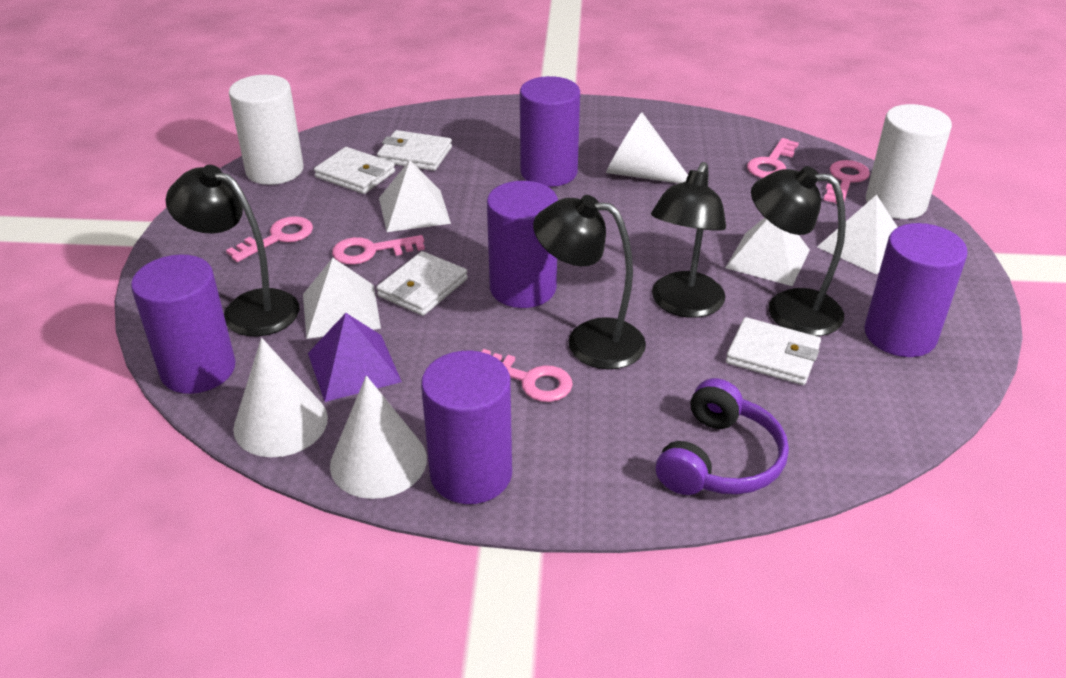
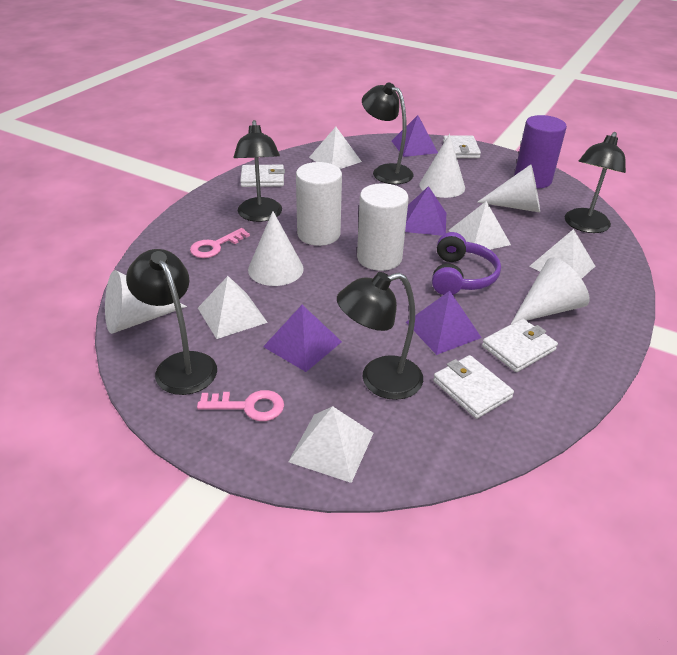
black lamp: [166,165,299,336] [533,195,646,369] [651,162,726,318] [751,166,846,336] = 4 -> [126,249,217,395] [234,120,282,222] [337,272,423,400] [362,82,414,184] [565,132,626,233] = 5
pink key: [226,216,313,262] [332,235,425,265] [482,349,573,402] [747,138,799,178] [824,160,870,204] = 5 -> [190,228,250,258] [197,390,284,421] = 2
purple cylinder: [131,255,236,394] [421,351,512,504] [487,181,558,308] [520,76,580,187] [864,223,968,357] = 5 -> [514,115,567,188] = 1
purple pyramid: [308,313,402,402] = 1 -> [263,305,342,372] [392,115,438,157] [405,186,446,236] [406,291,481,355] = 4
white cone: [233,338,328,457] [330,376,427,499] [606,112,688,183] = 3 -> [105,270,187,334] [248,211,304,286] [420,134,465,198] [478,164,540,212] [511,258,590,324] = 5
white pyramid: [303,258,381,339] [379,160,451,232] [725,217,810,286] [817,195,897,275] = 4 -> [198,276,268,339] [288,406,373,483] [309,127,362,169] [449,201,511,254] [529,229,595,279] = 5

